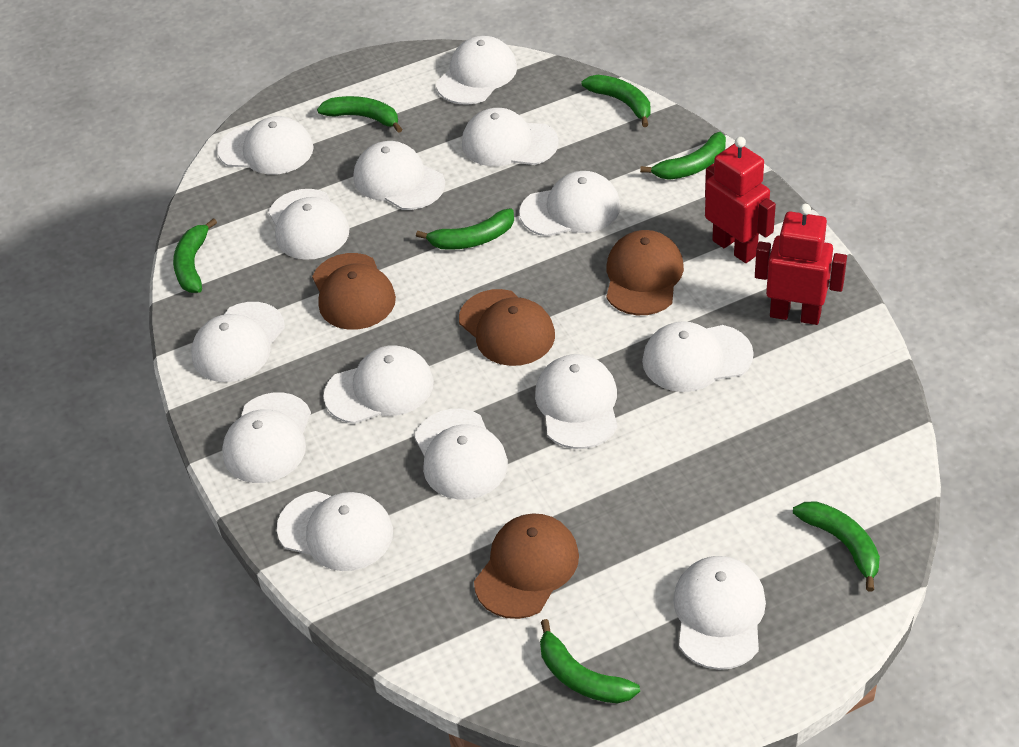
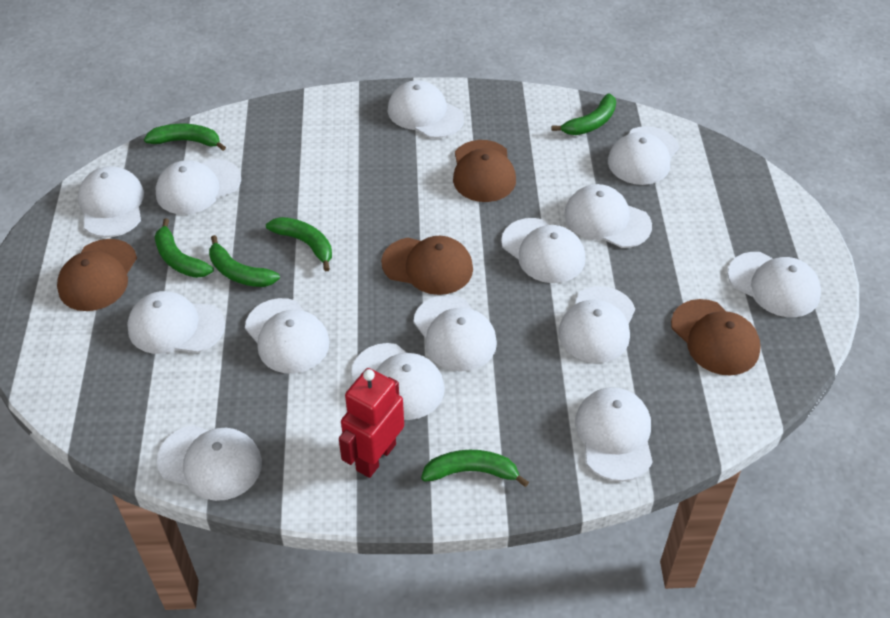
green banana: [173,218,217,293] [317,96,402,133] [416,209,514,250] [540,619,640,703] [582,75,650,127] [640,132,726,180] [793,501,880,592] = 7 -> [144,124,226,151] [155,219,214,278] [209,235,280,287] [266,217,332,272] [421,450,529,487] [551,93,616,135] = 6
red robot: [705,137,776,263] [755,204,847,325] = 2 -> [339,368,404,478] = 1

